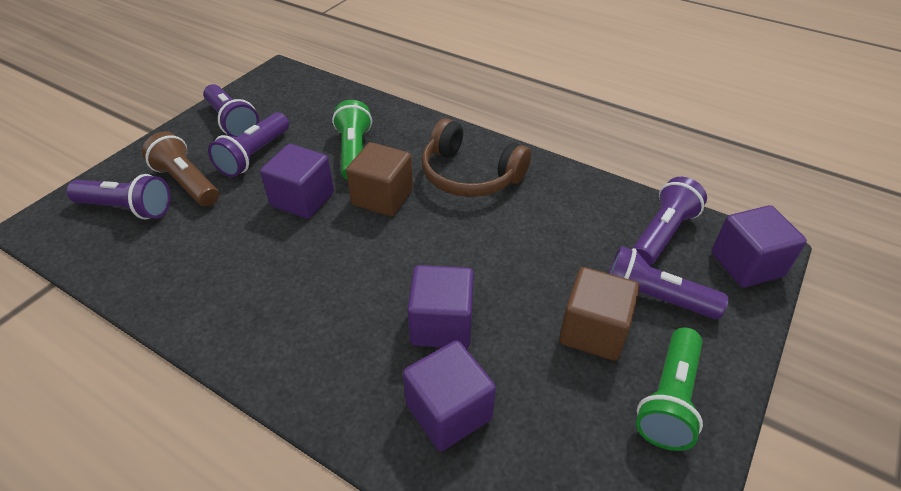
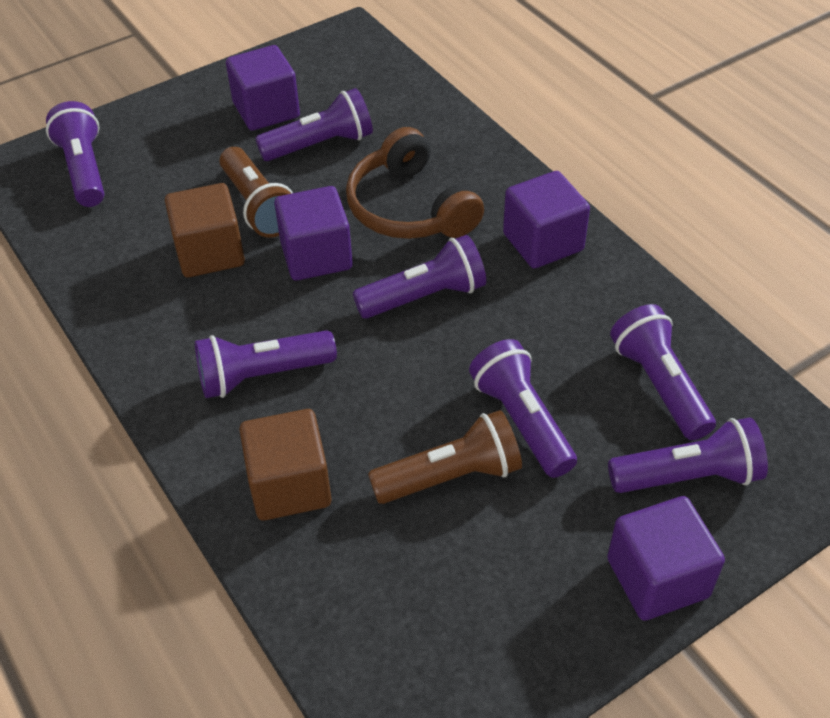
brown flashlight: [142,131,219,206] = 1 -> [220,147,293,238] [368,410,522,504] = 2
green flashlight: [332,100,372,180] [636,327,703,451] = 2 -> none = 0
purple flashlight: [66,174,171,219] [203,84,259,137] [208,112,289,177] [608,246,729,319] [632,177,707,265] = 5 -> [46,101,104,207] [195,330,337,398] [255,88,373,161] [353,235,486,319] [469,339,577,478] [608,417,768,493] [610,304,716,440] = 7

